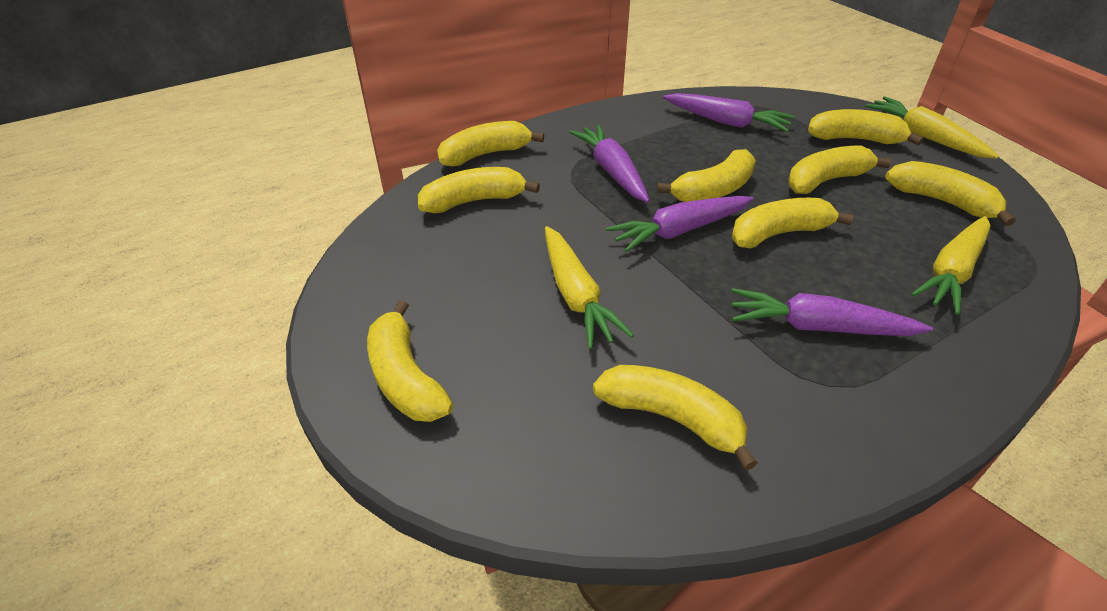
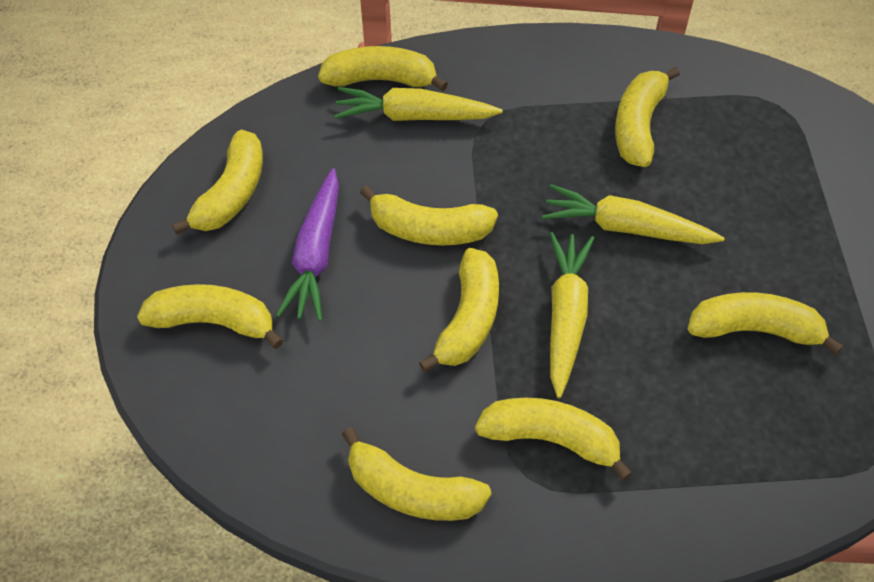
purple carrot: [569,125,650,203] [606,196,754,252] [663,93,794,132] [731,288,933,336] = 4 -> [276,168,339,321] = 1

